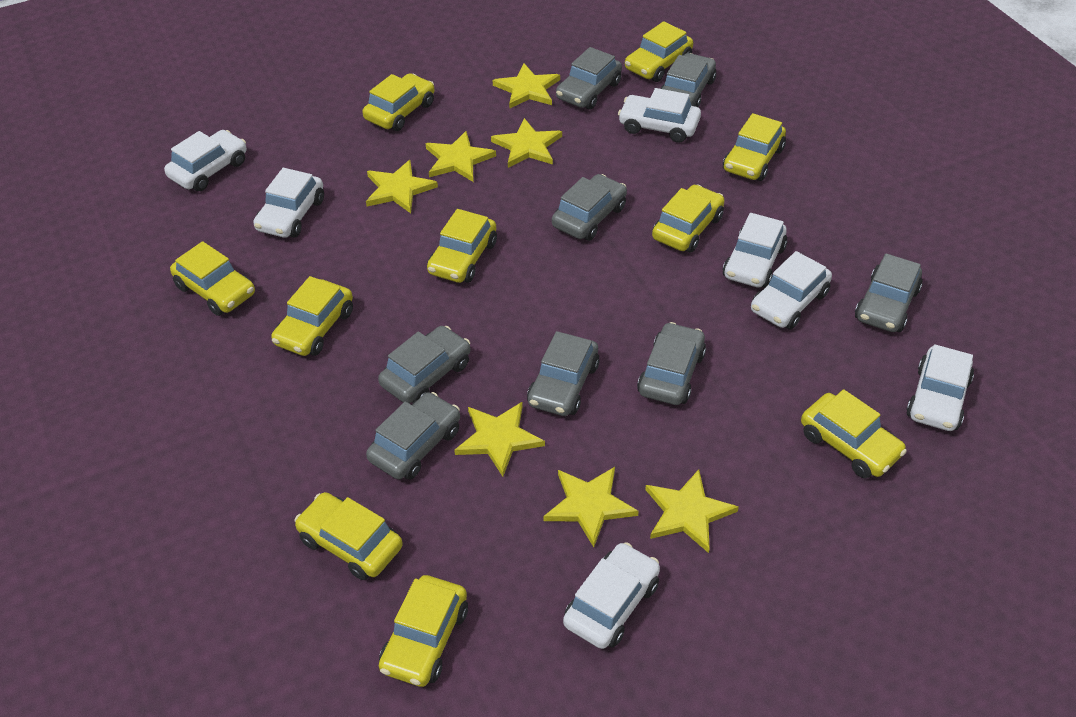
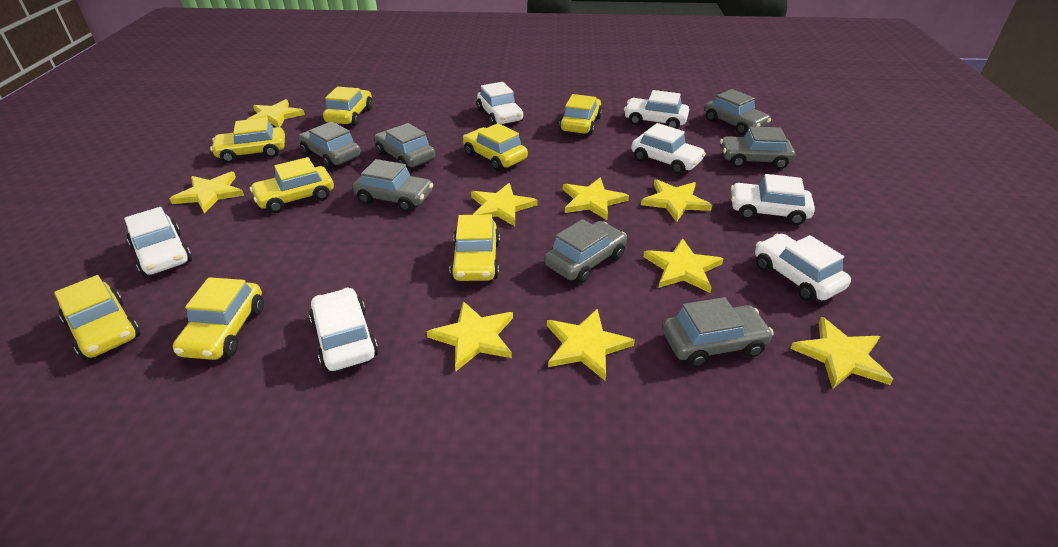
grey car: [366,392,460,480] [378,326,470,403] [527,331,600,416] [552,174,627,241] [556,47,622,110] [637,322,706,405] [660,53,716,107] [855,253,922,332] = 8 -> [299,121,361,169] [353,159,433,212] [374,123,435,170] [544,219,627,283] [662,297,774,368] [705,89,771,135] [720,126,795,169] = 7
yellow car: [170,241,255,316] [271,276,353,356] [295,492,403,580] [362,73,435,131] [379,575,468,687] [427,209,497,283] [625,21,693,82] [652,185,725,252] [723,113,786,181] [801,389,907,478] = 10 -> [54,275,140,360] [173,277,264,360] [210,118,285,163] [250,157,334,213] [323,87,373,126] [450,215,500,281] [463,123,528,171] [559,94,602,135] = 8
yellow star: [366,160,438,213] [426,131,496,182] [454,402,545,476] [491,118,562,168] [493,64,560,109] [543,467,639,547] [645,469,739,553] = 7 -> [170,172,244,213] [247,99,305,127] [427,301,513,371] [471,183,537,226] [547,309,635,380] [563,178,629,220] [641,179,712,222] [643,238,723,293] [790,317,893,389] = 9

